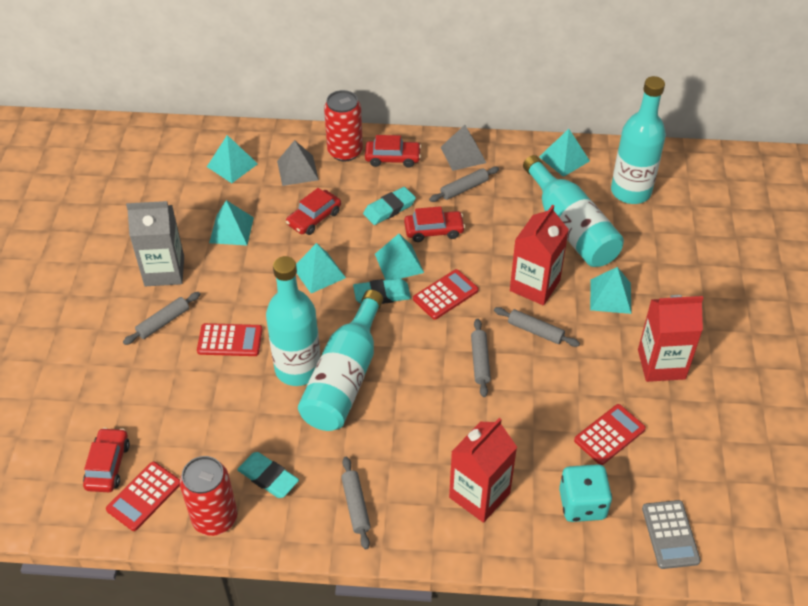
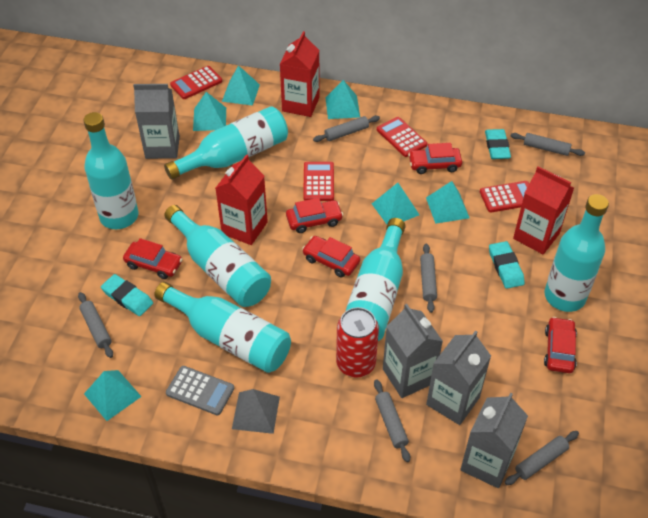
grey carton: [126,201,184,286] = 1 -> [133,84,180,159] [383,304,443,398] [426,331,491,425] [460,393,528,488] = 4
grey pyramid: [277,140,319,186] [441,125,486,171] = 2 -> [232,389,280,434] = 1
grey rolling pin: [123,292,200,345] [341,457,371,550] [429,167,499,202] [471,319,491,397] [494,307,580,347] = 5 -> [78,292,113,358] [313,116,380,142] [374,379,410,462] [420,243,437,313] [505,431,579,485] [511,133,585,156] = 6
red can: [180,456,237,536] [324,90,363,162] = 2 -> [336,307,379,378] = 1
red car: [83,428,130,492] [286,188,341,235] [365,135,421,168] [404,206,465,242] = 4 -> [123,238,182,279] [286,198,343,233] [302,236,360,277] [408,143,462,174] [544,317,577,373] = 5
turquoise bottle: [266,256,320,386] [298,290,383,431] [523,155,624,267] [611,76,666,204] = 4 -> [84,112,138,229] [154,282,291,373] [164,106,288,180] [164,205,271,307] [345,218,406,341] [544,194,609,312] = 6
turquoise dice: [559,464,612,522] = 1 -> none = 0

